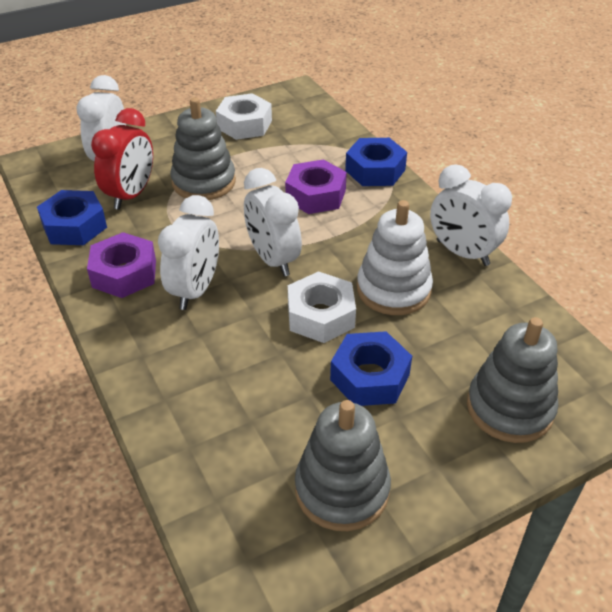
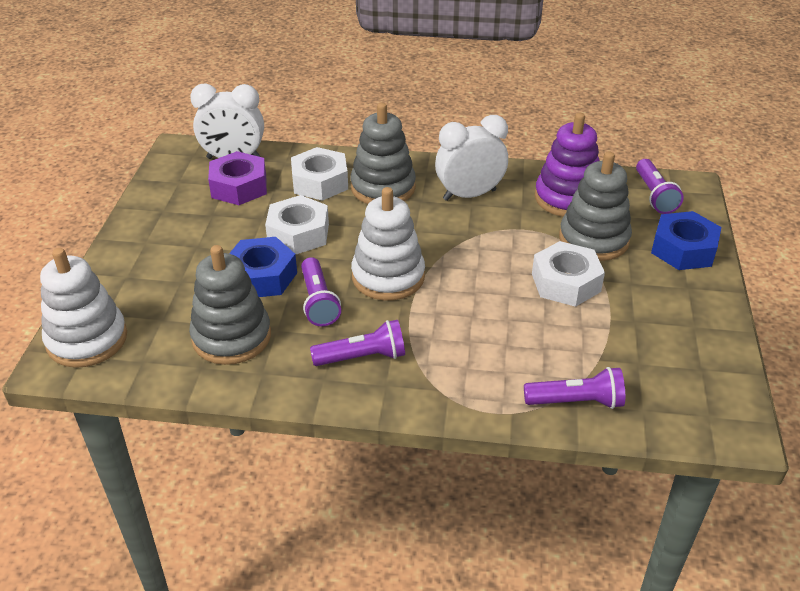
blue nut: [37,190,107,245] [330,331,412,406] [345,138,407,186] = 3 -> [229,237,297,297] [651,211,721,270] = 2
purple flashlight: none = 0 -> [301,257,341,326] [310,320,405,366] [524,367,625,409] [636,159,684,214] = 4
purple nut: [87,232,156,298] [285,159,347,214] = 2 -> [208,151,267,205] = 1
purple stacking toy: none = 0 -> [535,113,600,217] = 1
red clock: [91,108,153,210] = 1 -> none = 0
white clock: [77,75,126,161] [158,195,219,310] [244,168,302,276] [430,164,512,266] = 4 -> [190,83,264,159] [435,115,508,201] = 2
white nut: [216,93,272,140] [288,271,356,343] = 2 -> [265,195,329,255] [291,147,348,201] [532,241,605,307] = 3
white stacking toy: [357,200,433,315] = 1 -> [40,248,127,368] [351,187,425,301] = 2

